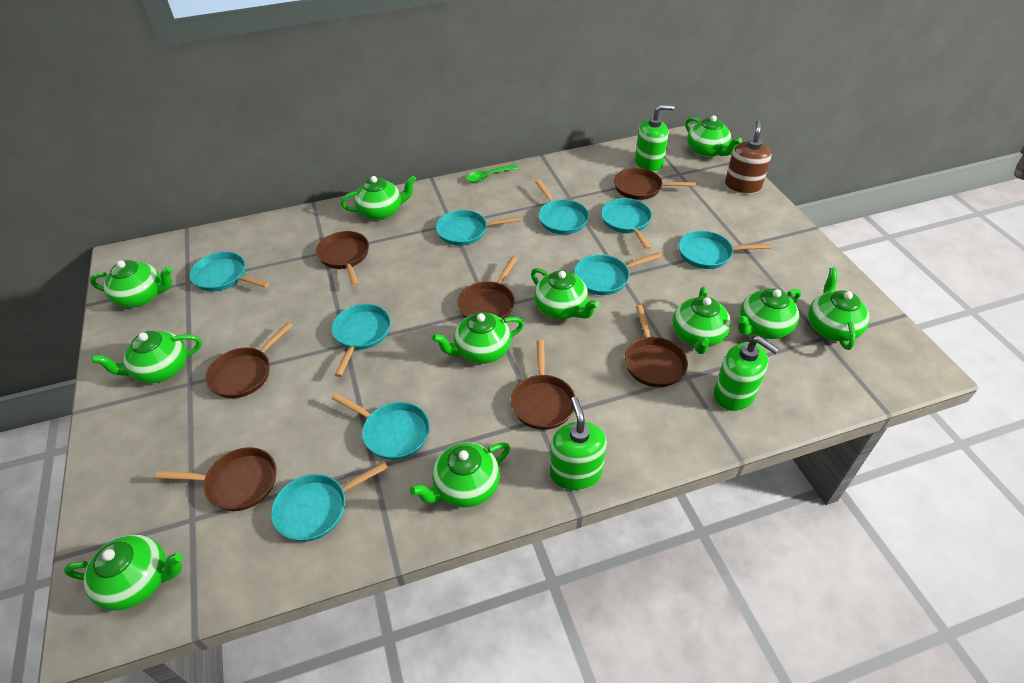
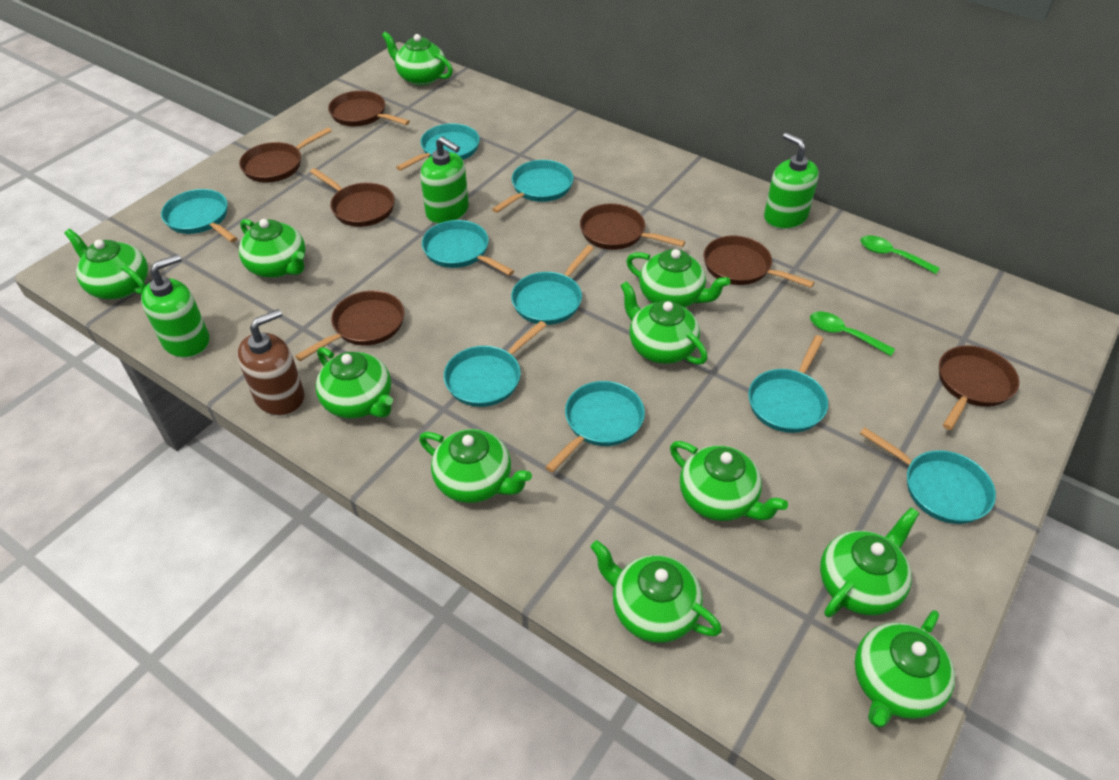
green spoon: [466,164,518,183] = 1 -> [810,311,895,356] [860,235,939,274] = 2

